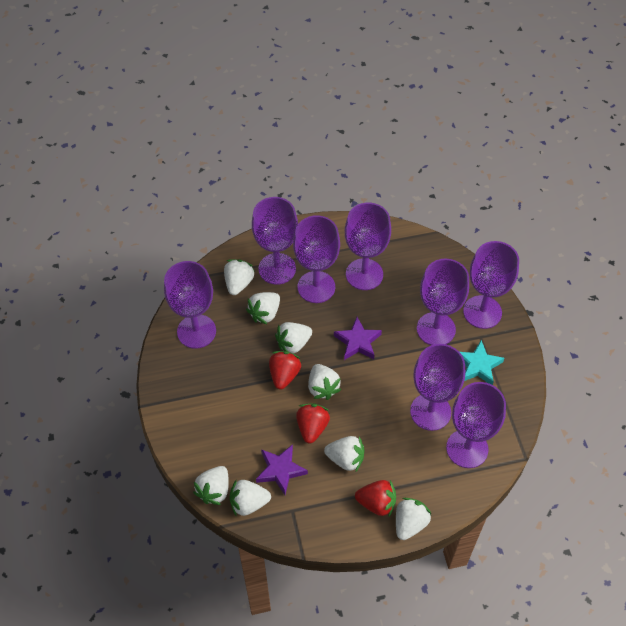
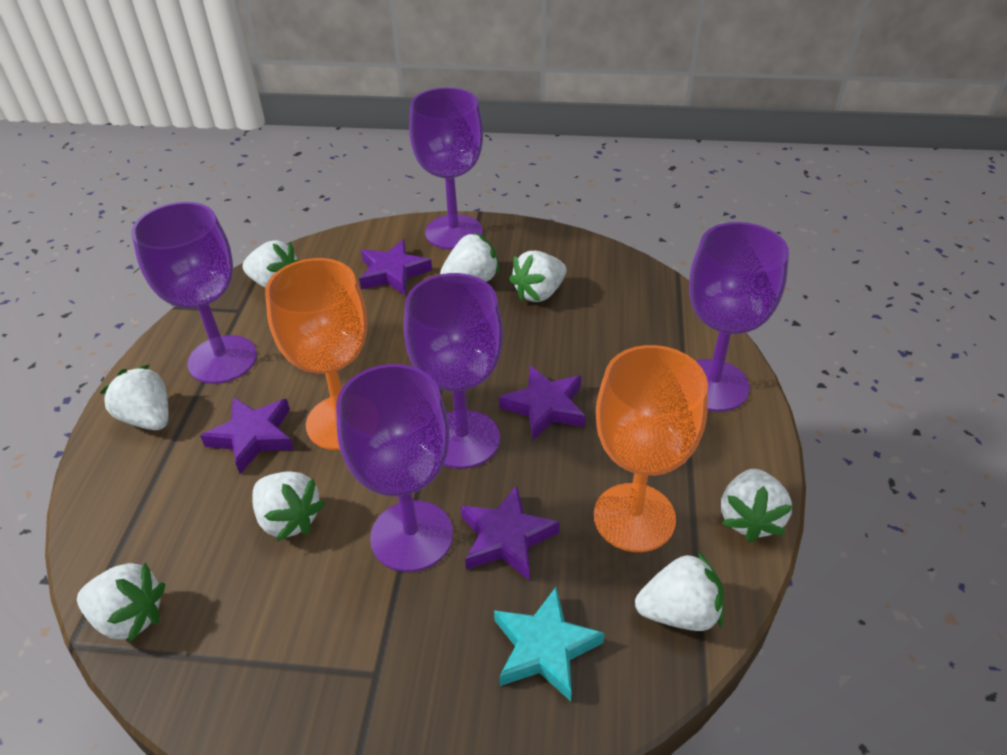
orange goblet: none = 0 -> [265,258,367,450] [594,345,708,552] = 2
purple goblet: [164,261,216,349] [252,197,298,285] [293,215,340,303] [345,203,391,290] [410,344,465,431] [417,259,469,345] [446,382,506,468] [463,241,519,329] = 8 -> [132,202,257,384] [336,364,453,572] [404,273,503,469] [409,87,483,250] [689,222,789,412] = 5
purple star: [256,444,308,495] [334,317,382,360] = 2 -> [200,397,294,474] [359,239,432,295] [461,485,560,580] [499,365,586,441] = 4
red strawberry: [269,351,301,390] [296,404,330,444] [355,480,396,516] = 3 -> none = 0

